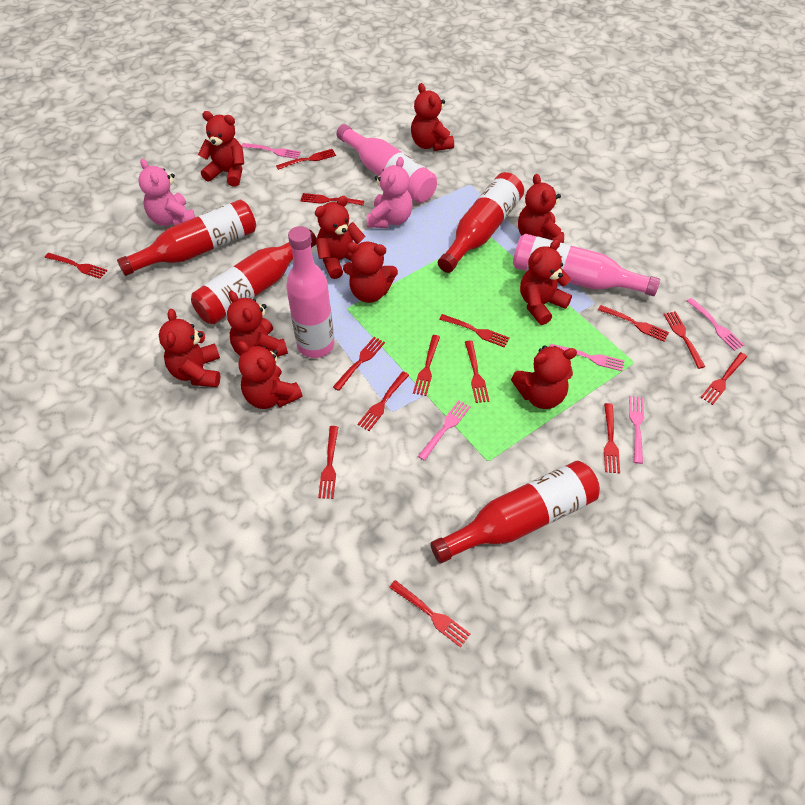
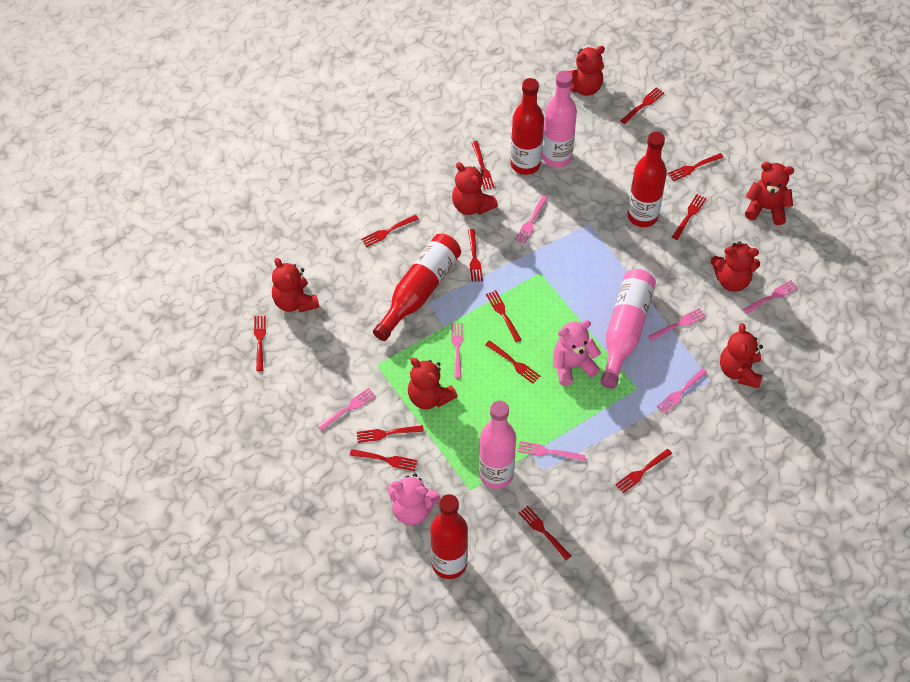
pink fork: [242,143,301,159] [418,400,471,461] [550,344,625,371] [629,396,644,464] [687,298,744,351] = 5 -> [318,388,376,431] [451,323,463,378] [515,195,548,244] [518,441,586,461] [648,308,706,341] [657,368,707,414] [743,280,798,314] = 7
red fork: [45,253,107,279] [276,149,336,170] [300,193,364,206] [318,426,338,499] [333,337,385,391] [358,371,409,431] [389,580,470,648] [413,335,440,396] [439,314,510,348] [465,340,489,403] [598,305,669,342] [604,403,620,473] [664,311,705,369] [700,352,747,405] = 14 -> [254,316,266,371] [350,449,417,471] [357,425,424,443] [361,215,419,247] [468,229,483,282] [471,141,495,190] [485,340,540,384] [486,290,522,342] [519,506,571,560] [615,449,672,493] [620,87,664,124] [668,153,724,181] [672,194,707,240] = 13
red teddy bear: [159,309,220,387] [198,111,244,186] [227,291,288,357] [238,341,303,409] [315,196,365,279] [343,242,398,303] [411,83,454,151] [511,345,577,409] [518,174,564,243] [520,239,572,325] = 10 -> [272,258,319,313] [408,358,458,409] [452,162,498,215] [568,46,605,96] [711,241,760,292] [720,323,763,388] [745,162,794,225] = 7

